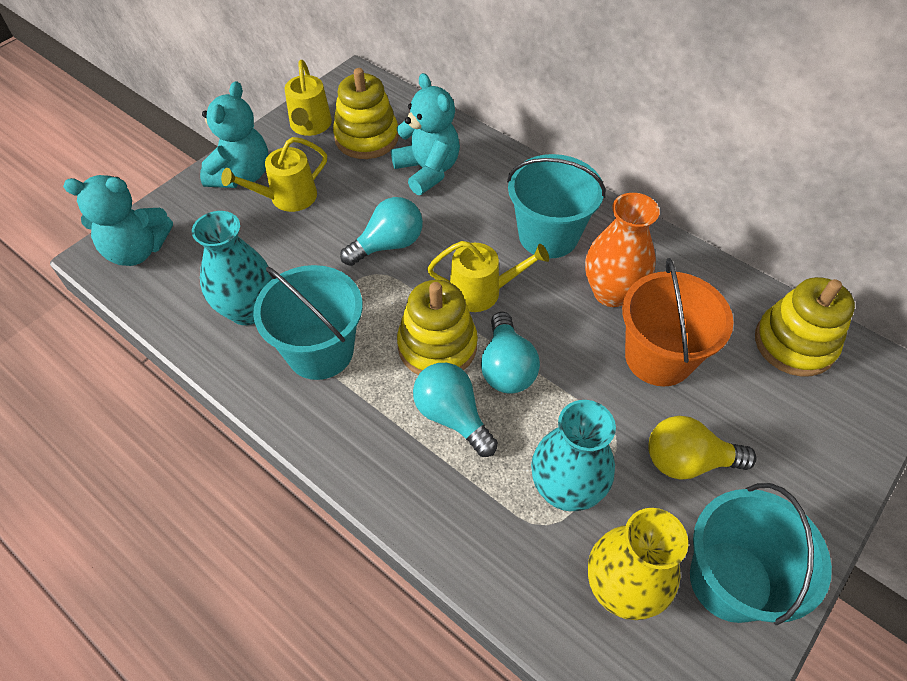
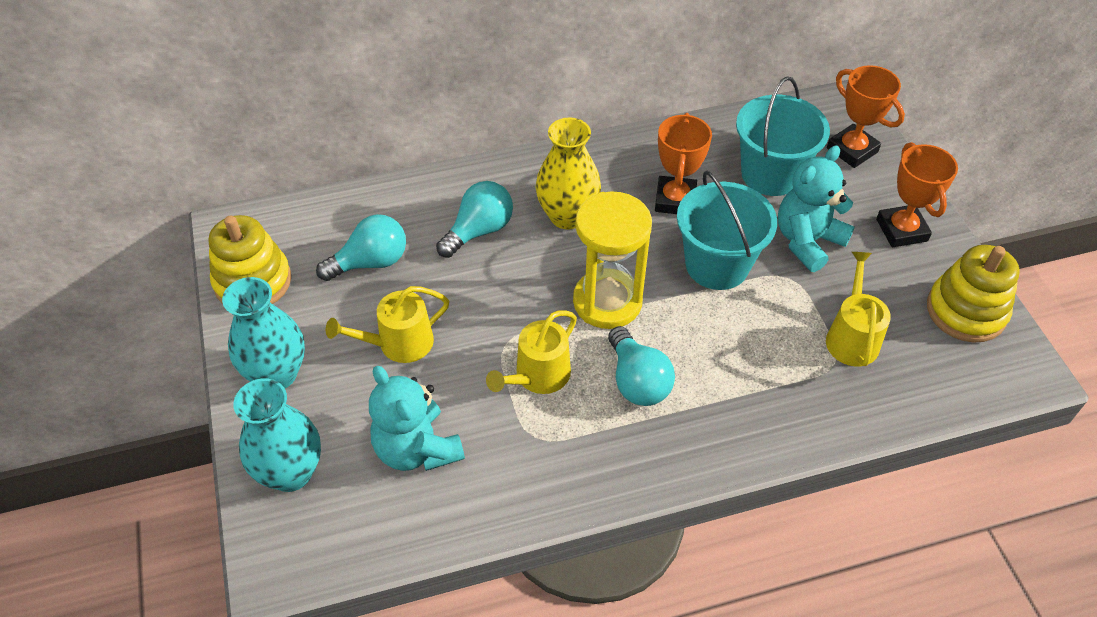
orange bucket: [622,258,734,386] = 1 -> none = 0
orange trophy: none = 0 -> [655,113,712,214] [827,65,905,168] [876,142,958,247] = 3
orange vase: [585,193,660,307] = 1 -> none = 0
turquoise bucket: [253,265,363,380] [507,154,606,258] [690,483,832,625] = 3 -> [677,171,777,290] [736,76,830,196] = 2
turquoise teddy bear: [63,175,173,266] [200,81,268,188] [391,73,460,195] = 3 -> [369,366,465,471] [778,145,854,272] = 2
yellow hourglass: none = 0 -> [573,192,652,329] = 1
yellow light bulb: [648,416,757,480] = 1 -> none = 0
yellow stacking toy: [333,68,399,159] [397,280,478,375] [755,277,855,376] = 3 -> [209,215,291,304] [927,245,1020,343] = 2

